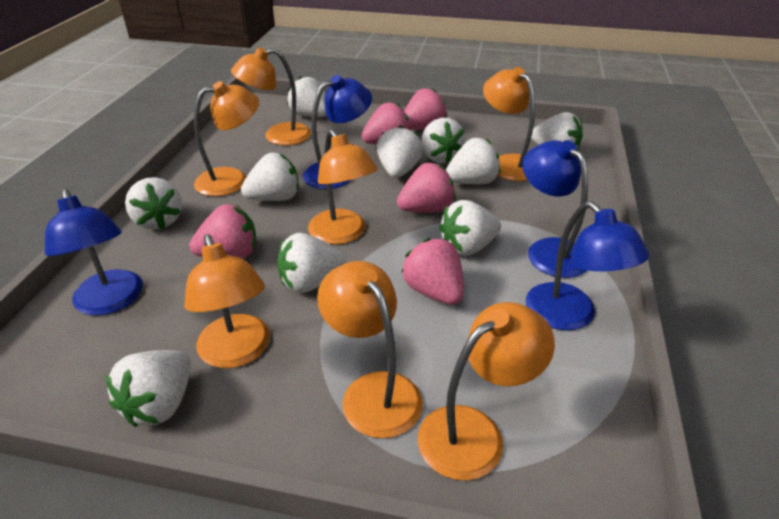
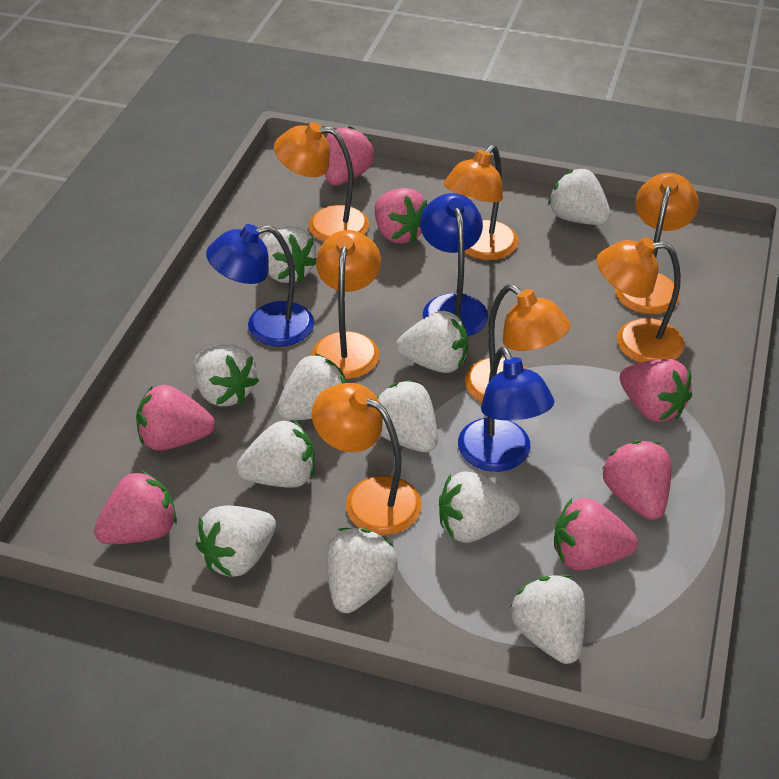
blue lamp: [45,189,143,316] [303,75,372,189] [522,140,588,278] [526,202,649,330] = 4 -> [206,224,314,347] [420,193,488,336] [458,347,554,472] = 3
pink strawberry: [189,204,256,258] [362,102,411,145] [397,163,456,213] [402,238,464,305] [404,88,447,130] = 5 -> [94,470,177,544] [136,385,215,451] [325,126,374,185] [375,188,428,244] [554,498,638,571] [603,440,671,520] [620,359,692,422] = 7
white strawberry: [106,350,191,427] [125,177,182,230] [241,153,299,201] [277,233,346,293] [287,76,326,117] [377,125,423,178] [421,118,465,163] [439,200,501,256] [446,138,501,184] [531,112,583,150] = 10 -> [194,344,259,406] [196,506,276,577] [236,420,315,488] [262,226,316,283] [277,353,347,420] [326,528,398,613] [377,380,438,452] [396,311,468,373] [439,472,520,543] [510,575,585,664] [548,169,611,225] = 11

